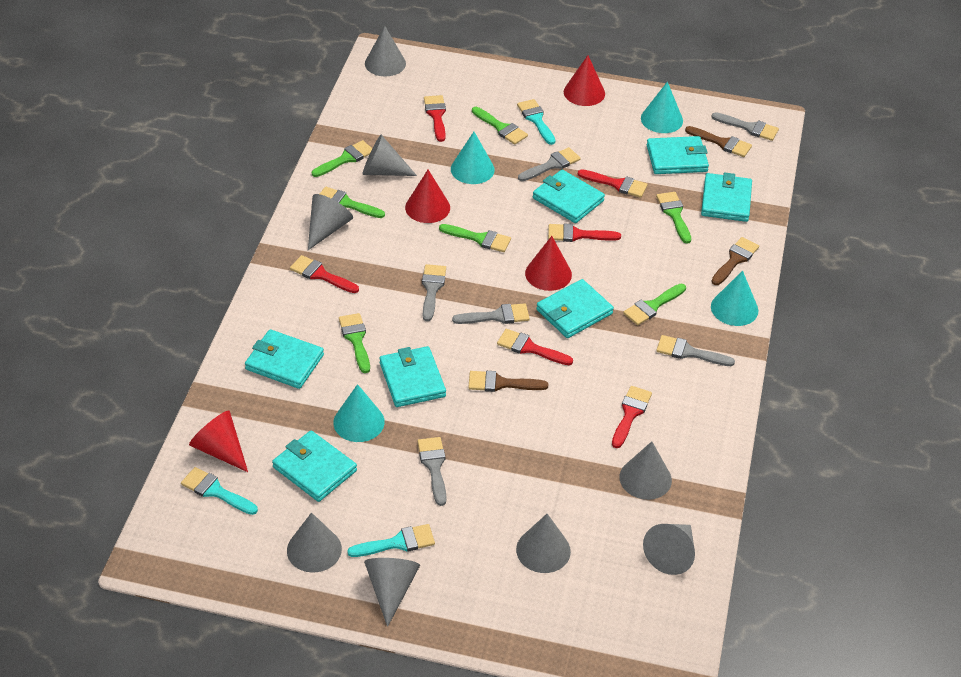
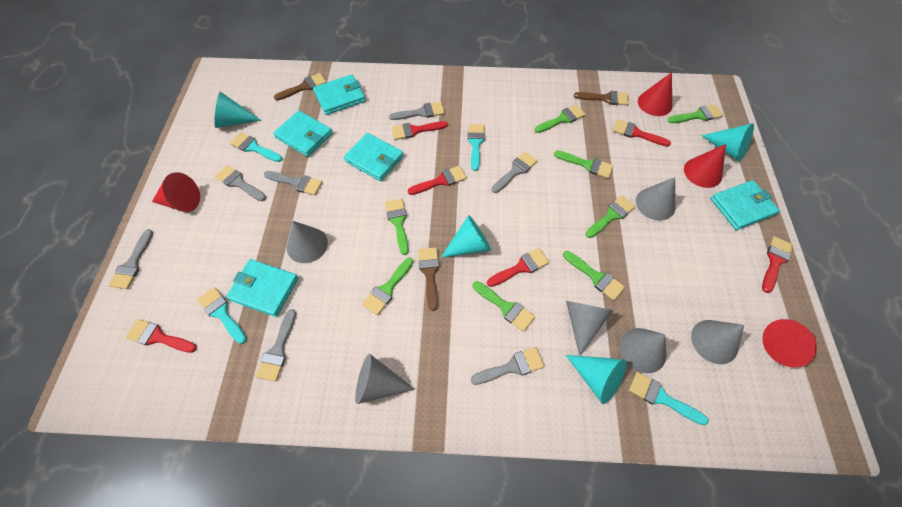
green brush: [312,140,372,177] [320,187,385,218] [339,313,370,373] [439,224,511,252] [472,107,528,145] [623,284,686,325] [656,192,691,244] = 7 -> [362,258,414,315] [385,199,409,255] [473,281,535,332] [535,105,586,133] [554,150,614,178] [563,251,625,301] [586,195,636,238] [667,105,723,123] = 8
grey brush: [418,437,447,506] [422,264,446,321] [452,303,530,324] [518,147,581,181] [656,335,735,366] [711,112,779,141] = 6 -> [109,229,153,289] [215,165,266,201] [256,309,296,382] [264,171,322,195] [389,102,445,120] [471,347,544,385] [492,152,538,193] = 7
grey cone: [287,512,342,573] [308,194,353,250] [362,135,417,176] [364,558,420,627] [365,26,406,76] [516,514,571,573] [620,441,672,500] [643,524,695,575] = 8 -> [287,221,328,263] [355,354,415,404] [566,301,613,356] [620,328,667,373] [636,177,675,221] [691,320,744,364] = 6
turquoise brush: [181,467,258,515] [347,524,435,557] [517,99,555,145] = 3 -> [198,287,247,344] [230,132,282,162] [468,124,485,171] [629,372,709,425] = 4
turquoise wallet: [245,329,324,389] [272,431,357,502] [380,346,446,407] [533,170,605,223] [536,279,614,338] [647,136,709,174] [701,173,752,222] = 7 -> [226,259,298,317] [273,111,333,157] [313,74,366,115] [344,133,404,181] [711,180,780,230] = 5

